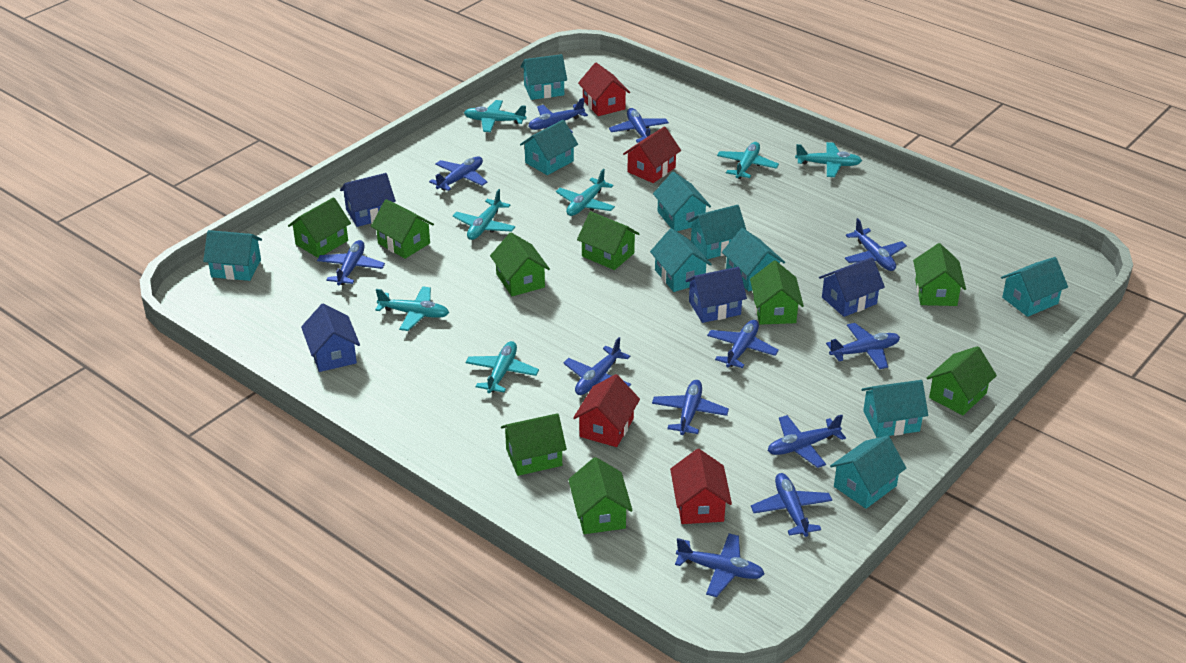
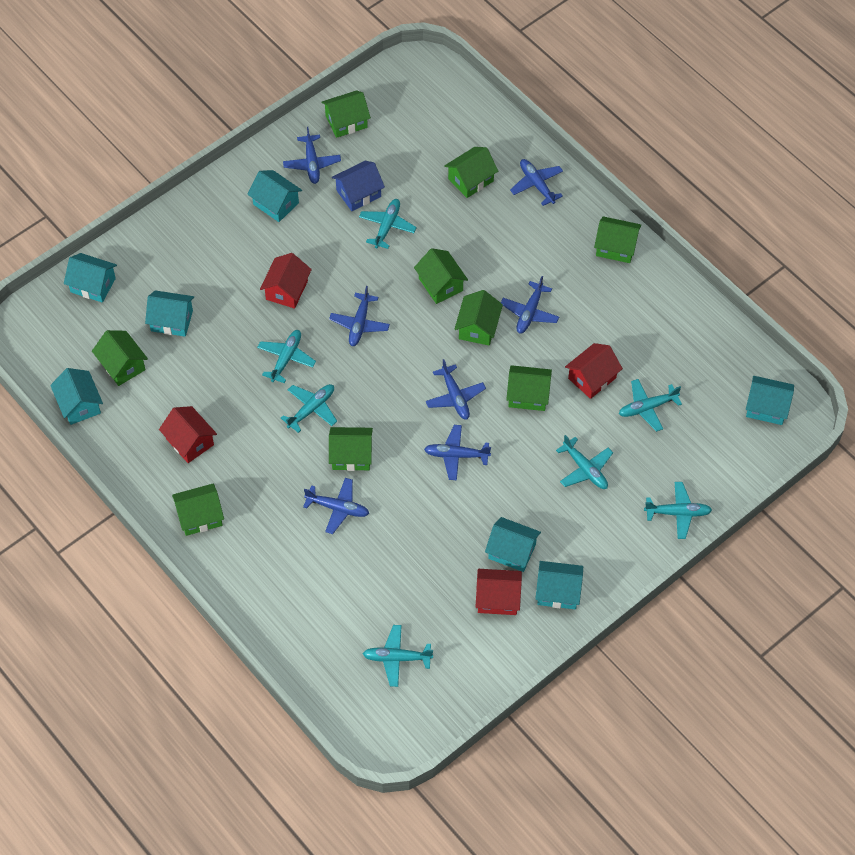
blue house: [301,304,360,372] [340,173,396,227] [686,267,747,323] [819,257,885,317] = 4 -> [332,161,385,211] = 1
blue plane: [317,240,385,285] [429,156,488,191] [528,98,588,133] [563,337,631,395] [609,108,669,143] [652,380,729,435] [675,533,764,597] [707,320,779,368] [751,473,832,537] [768,415,846,468] [826,323,900,369] [845,218,907,271] = 12 -> [283,127,341,184] [303,478,369,534] [329,286,390,346] [424,425,491,480] [426,359,486,419] [501,276,559,334] [510,159,563,206] = 7
turquoise house: [203,230,262,281] [520,120,578,175] [521,54,567,100] [650,228,712,292] [653,172,711,231] [688,205,746,259] [722,228,785,292] [830,436,906,509] [862,380,928,438] [1001,257,1068,317] = 10 -> [50,368,103,425] [64,253,117,303] [145,290,194,337] [247,170,302,222] [485,517,541,572] [535,561,583,609] [746,376,794,425] = 7

